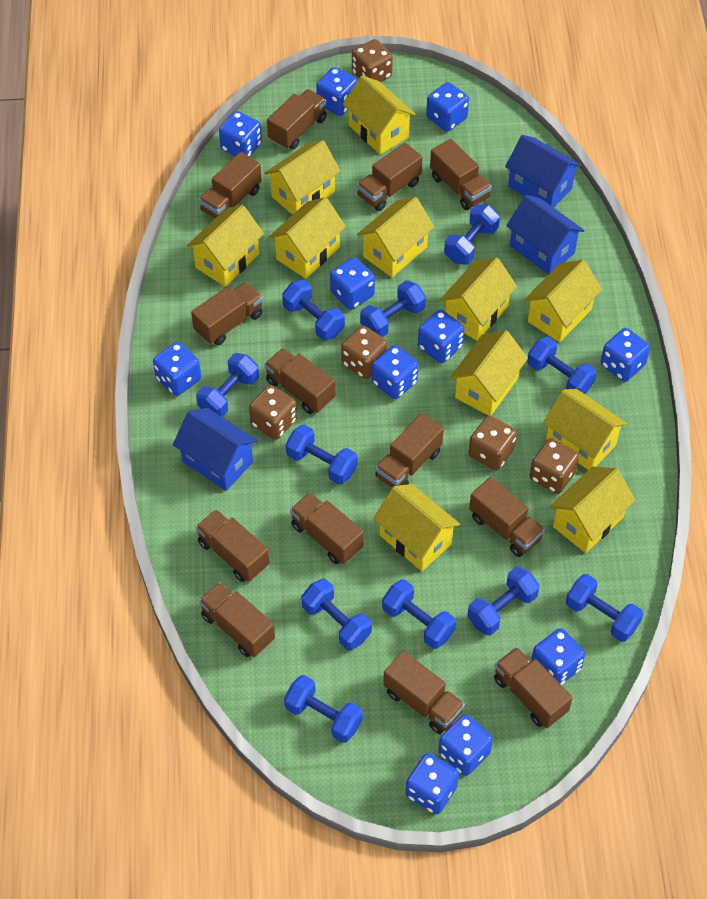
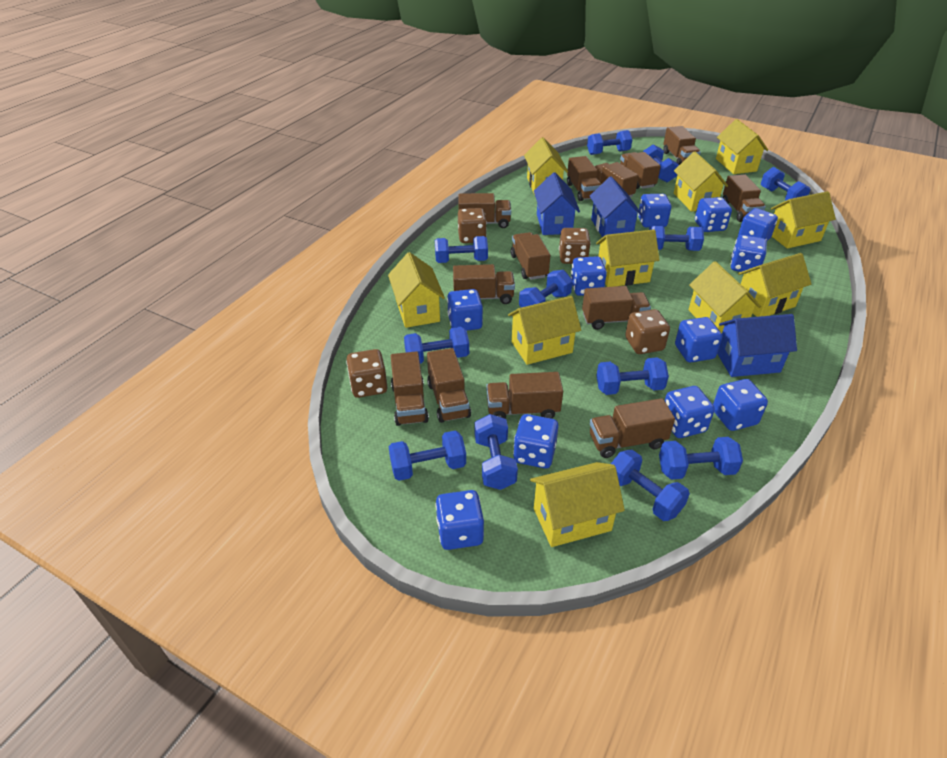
blue dumbbell: [196,353,259,417] [282,280,345,341] [284,675,363,743] [286,425,357,485] [301,579,372,650] [360,280,426,337] [382,579,456,649] [444,204,500,264] [467,566,540,636] [527,336,597,394] [566,574,643,642] = 11 -> [389,431,466,481] [404,327,469,364] [435,236,488,263] [475,414,518,490] [519,270,573,308] [587,130,632,155] [596,357,669,395] [611,450,690,521] [643,144,679,182] [649,226,704,251] [659,437,743,480] [761,167,810,200] = 12
brown dice: [249,385,297,440] [341,325,388,379] [352,39,393,82] [468,415,517,471] [530,438,579,494] = 5 -> [346,349,387,398] [458,208,487,243] [559,228,591,264] [625,309,670,354] = 4
yellow house: [187,205,264,287] [264,140,341,215] [269,197,346,279] [343,75,416,155] [357,197,434,277] [373,484,460,571] [440,257,517,341] [450,330,528,416] [524,260,602,342] [543,389,627,470] [550,466,635,553] = 11 -> [388,252,445,328] [508,296,581,365] [524,137,568,195] [530,462,625,547] [596,229,660,287] [674,152,728,212] [689,261,761,333] [716,119,768,174] [738,253,811,317] [770,191,836,249] = 10

